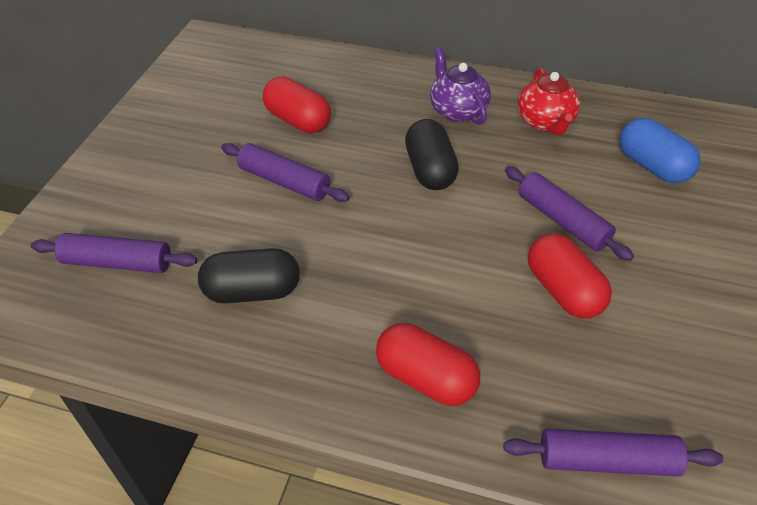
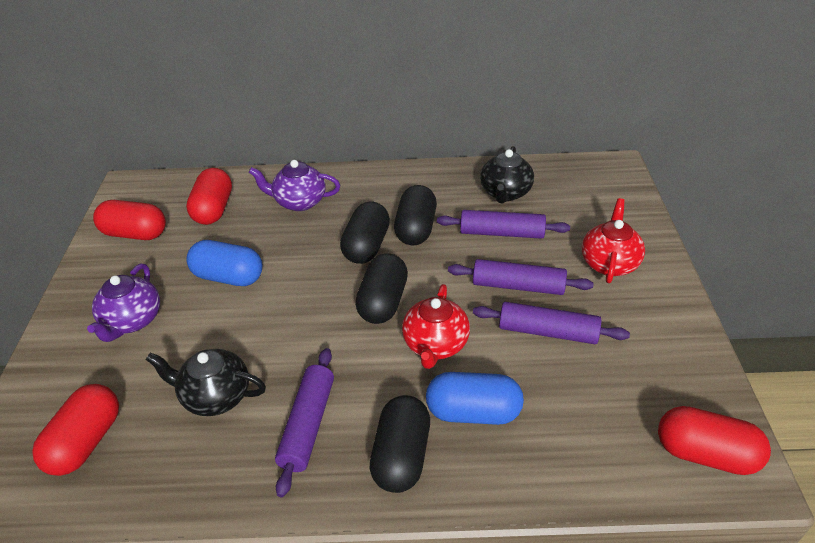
black capsule: [198,248,300,304] [405,119,459,190] = 2 -> [340,202,390,264] [355,253,408,324] [369,395,430,493] [394,185,437,245] = 4
black teapot: none = 0 -> [146,349,266,416] [480,146,534,204] = 2
blue capsule: [619,118,701,183] = 1 -> [187,240,262,286] [426,372,524,425] = 2
purple teapot: [430,47,491,125] = 1 -> [87,264,160,342] [249,160,340,211] = 2
red capsule: [263,77,331,133] [376,323,480,406] [528,233,612,319] = 3 -> [32,384,119,476] [93,200,166,240] [186,168,232,225] [658,406,771,475] = 4
red teapot: [517,67,580,135] = 1 -> [402,284,470,369] [582,198,645,283] = 2

